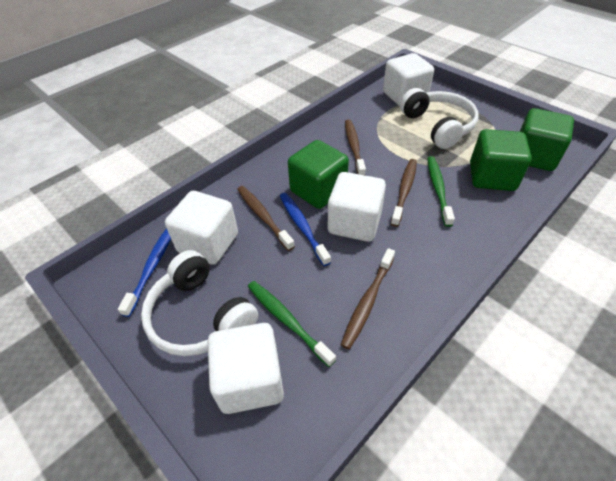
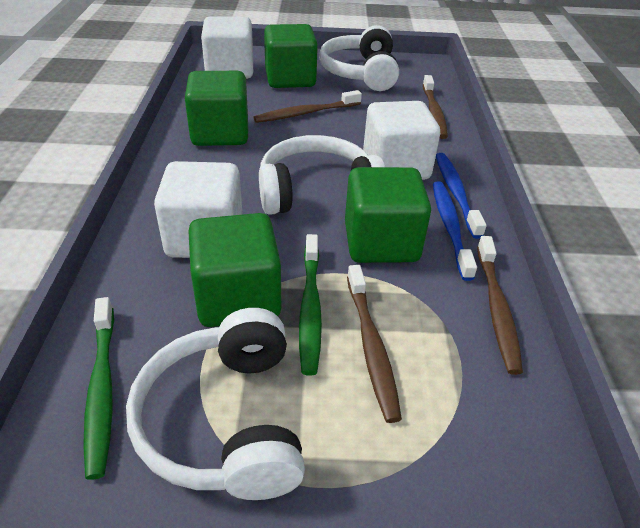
green cube: [288,140,349,209] [470,129,532,191] [520,108,574,171] = 3 -> [185,71,248,146] [188,213,281,327] [264,24,318,88] [345,167,431,263] = 4
white cube: [165,191,238,265] [208,323,284,414] [328,172,386,242] [383,53,434,106] = 4 -> [154,161,243,258] [201,16,253,79] [363,101,440,180] = 3
white headphones: [141,250,258,356] [400,88,479,149] = 2 -> [126,308,305,500] [259,135,385,215] [319,25,399,91] = 3

